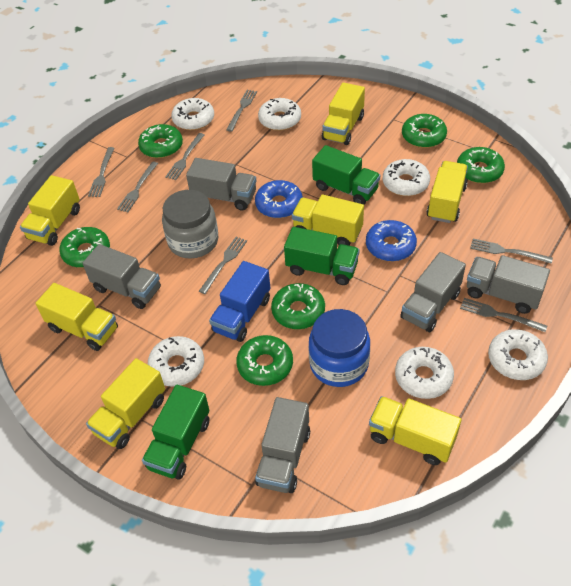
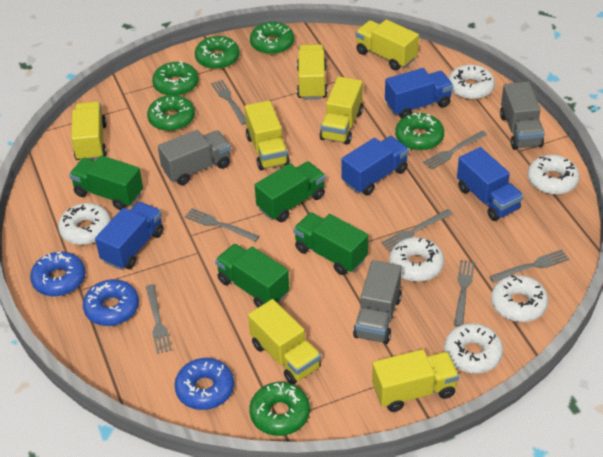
blue donut: [255,180,303,218] [366,220,417,261] = 2 -> [30,252,86,296] [83,279,139,326] [174,358,234,410] = 3
blue jar: [309,309,370,387] = 1 -> none = 0
blue truck: [209,261,270,342] = 1 -> [95,202,164,270] [342,136,409,195] [385,68,453,118] [457,147,523,221] = 4
green truck: [142,385,209,480] [284,227,359,285] [312,145,380,205] = 3 -> [69,155,143,210] [215,244,289,307] [255,161,326,222] [293,212,368,275] = 4
grey jar: [162,190,218,259] = 1 -> none = 0
grey truck: [83,244,161,309] [186,158,256,210] [255,397,310,493] [400,252,466,332] [467,255,550,314] = 5 -> [158,130,231,185] [353,260,402,344] [500,82,545,150] = 3

